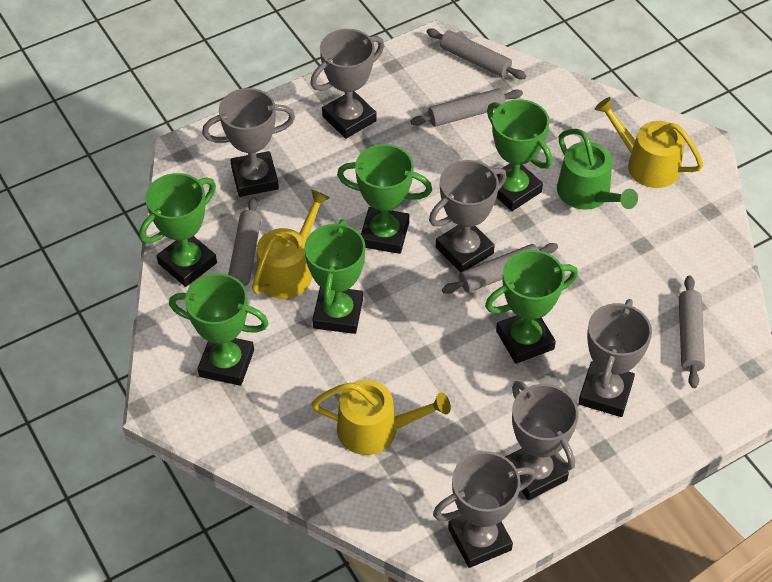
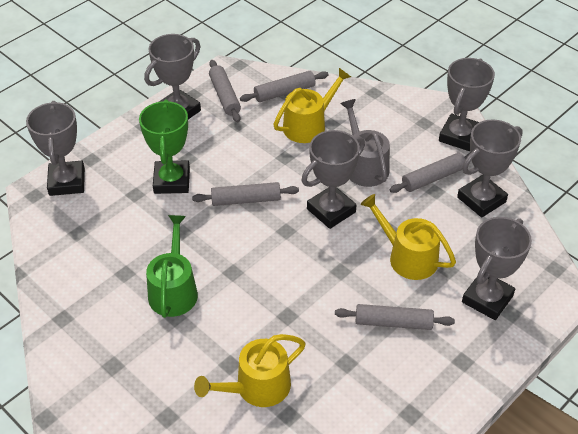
green trophy: [139,173,217,287] [169,273,269,386] [304,219,365,334] [337,144,432,254] [485,250,578,364] [487,99,552,211] = 6 -> [139,99,190,194] = 1
grey watering can: none = 0 -> [340,99,390,187] = 1

